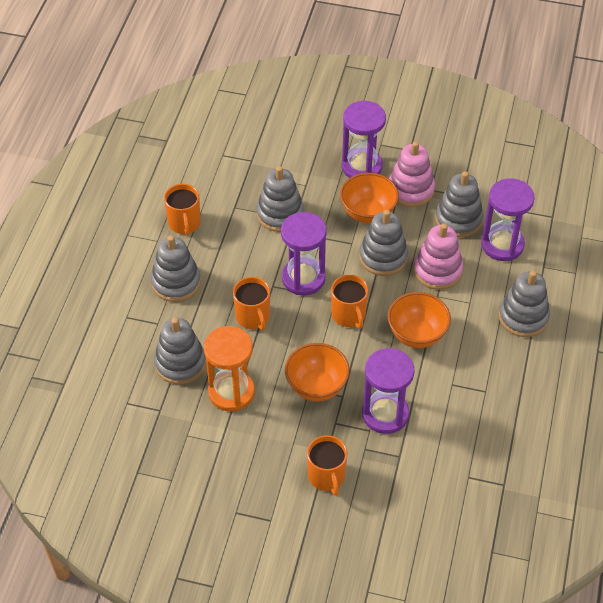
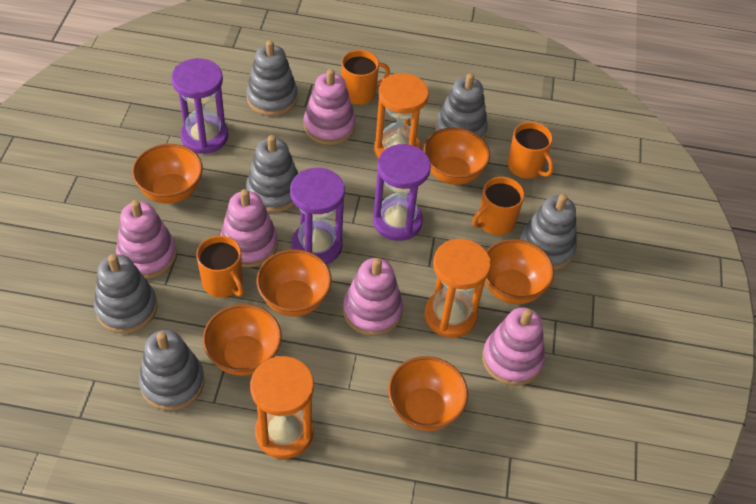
orange bowl: [285,343,350,401] [340,173,399,223] [388,292,451,348] = 3 -> [132,144,203,204] [203,304,282,376] [256,249,332,316] [388,356,468,431] [424,127,490,185] [485,239,554,304] = 6
orange hourglass: [204,326,255,411] = 1 -> [250,356,314,459] [374,73,429,159] [424,239,491,338] = 3
pink stacking toy: [389,141,435,207] [414,223,463,290] = 2 -> [116,200,177,279] [220,189,278,268] [304,69,356,145] [343,258,403,336] [482,308,545,386] = 5
purple hourglass: [281,212,327,295] [342,101,386,178] [362,348,415,434] [481,179,535,261] = 4 -> [171,58,228,154] [290,168,345,264] [373,144,431,241] = 3

